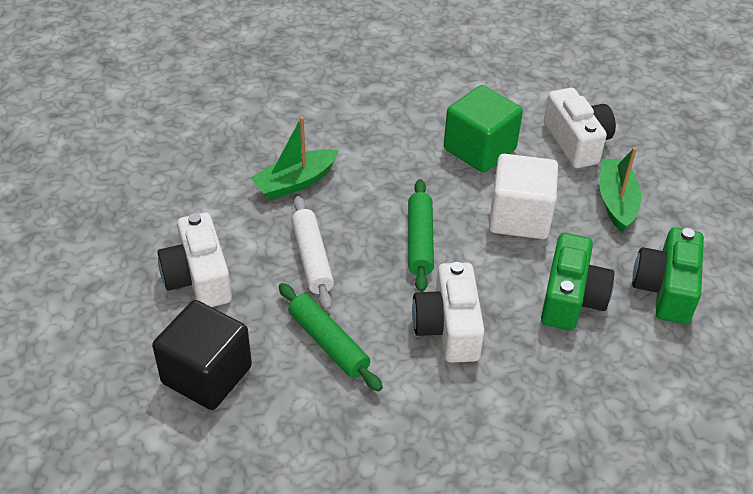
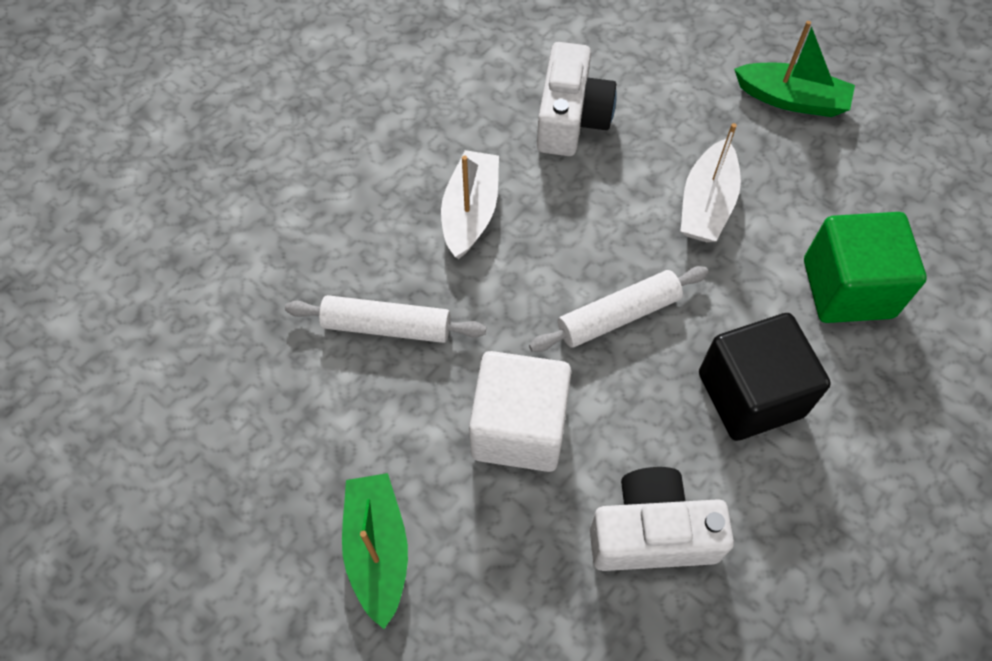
green camera: [541,233,614,330] [632,227,704,324] = 2 -> none = 0
green rolling pin: [279,283,383,391] [408,179,434,292] = 2 -> none = 0
white boat: none = 0 -> [441,150,499,259] [681,123,741,242] = 2
white camera: [157,213,232,307] [412,262,485,363] [544,88,616,168] = 3 -> [537,42,617,156] [590,467,734,571] = 2
white rolling pin: [291,196,334,310] = 1 -> [285,295,486,343] [529,266,709,352] = 2

